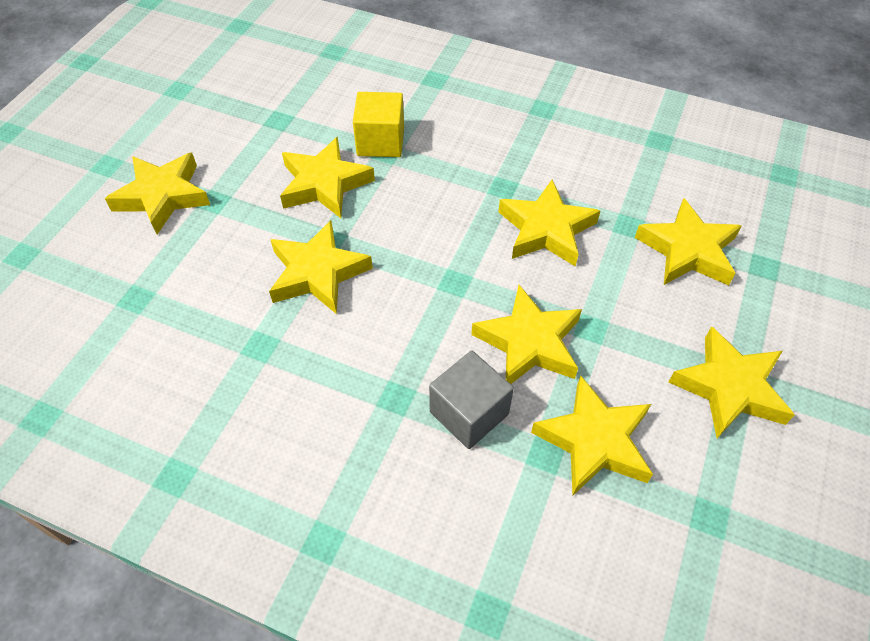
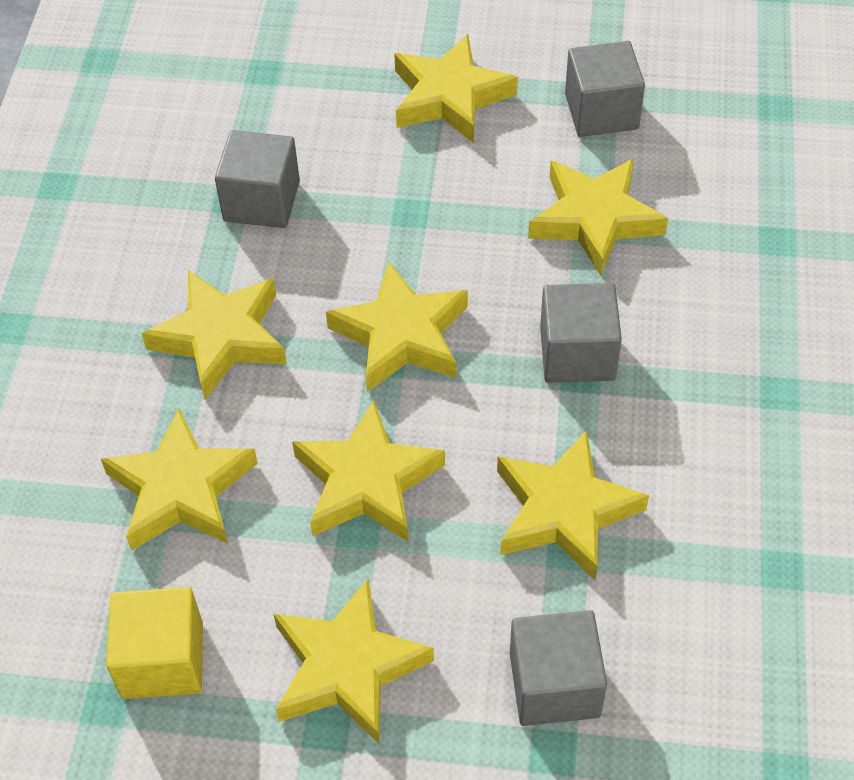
grey cube: [429,351,514,449] = 1 -> [215,130,300,228] [510,610,607,726] [540,283,622,383] [565,41,645,137] = 4

